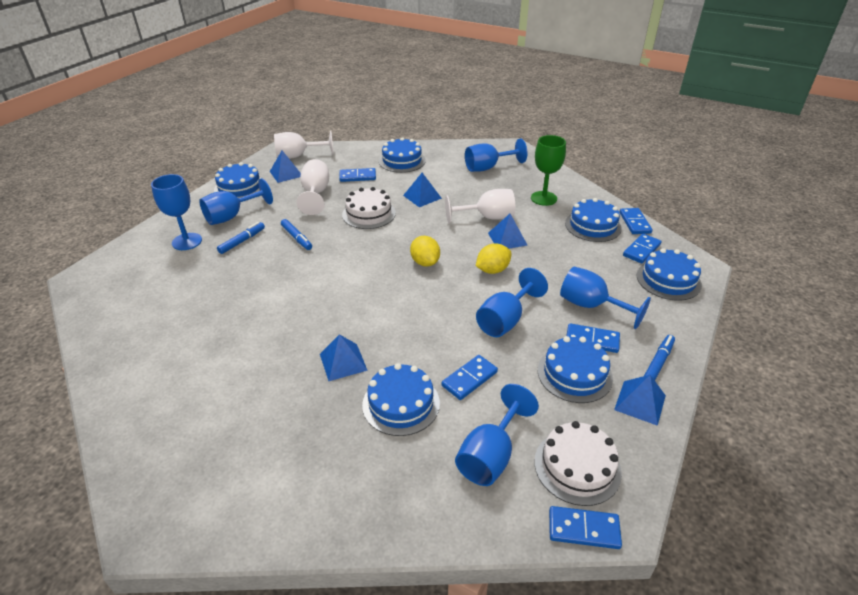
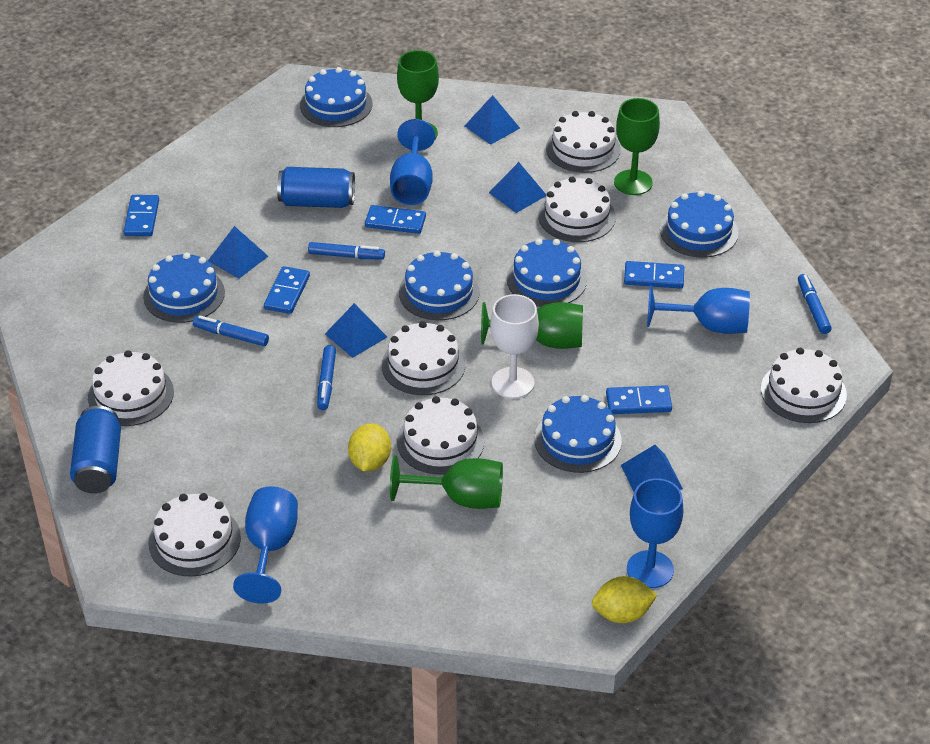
blue can: none = 0 -> [70,406,121,494] [277,167,355,208] = 2
blue domino: [339,168,376,182] [442,355,498,400] [549,506,622,549] [567,323,620,353] [620,208,652,234] [623,234,662,264] = 6 -> [124,195,159,236] [264,266,310,314] [365,205,426,234] [606,385,672,414] [624,261,684,289] = 5
blue goblet: [151,174,202,250] [199,178,273,225] [455,384,539,486] [465,139,527,172] [476,268,548,337] [560,267,651,329] = 6 -> [233,486,298,604] [390,119,435,205] [627,478,684,588] [647,285,750,334] = 4
blue marker: [217,222,265,254] [281,219,312,250] [644,335,675,380] = 3 -> [193,315,269,346] [308,242,385,259] [317,345,336,410] [798,274,832,334] = 4
green goblet: [531,135,566,206] = 1 -> [390,455,503,509] [397,50,439,139] [481,302,583,349] [614,98,660,195] = 4
white cake: [342,187,396,229] [534,421,622,506] = 2 -> [88,350,174,426] [148,493,241,576] [382,321,465,395] [397,396,484,475] [538,176,616,242] [546,111,621,173] [761,348,847,423] = 7
white goblet: [274,131,334,159] [296,159,329,215] [445,189,515,224] = 3 -> [490,294,539,399] = 1

